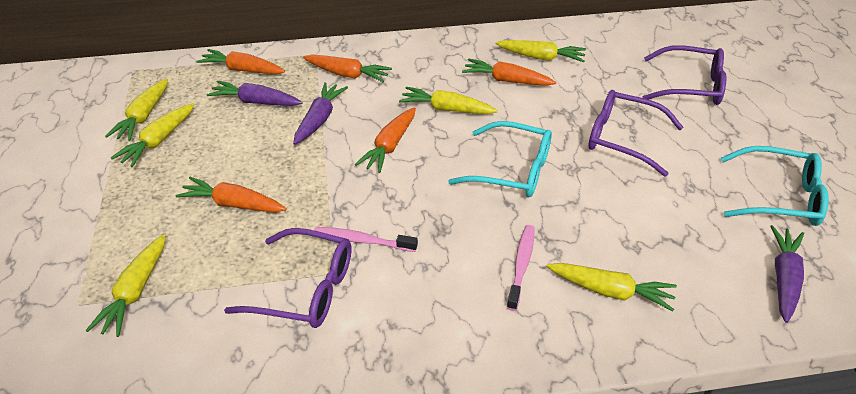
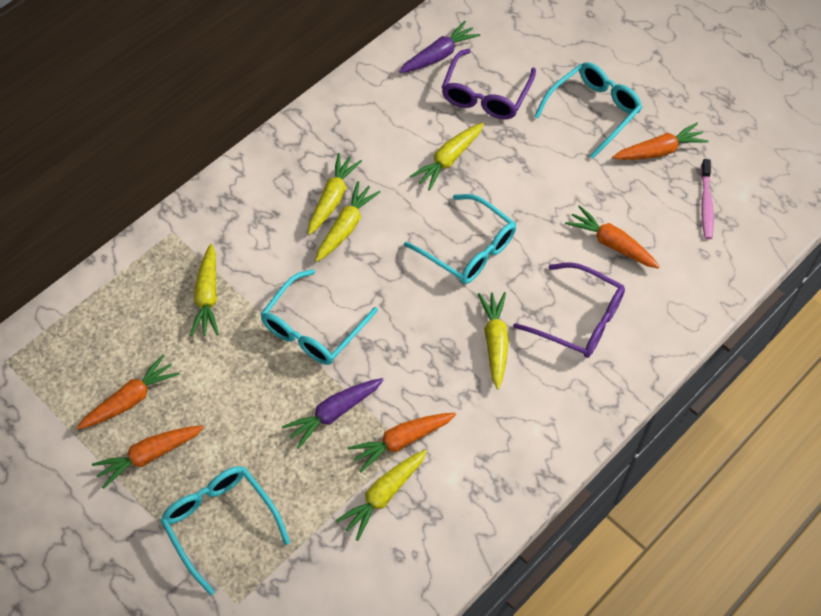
pink toothbrush: [314,227,418,252] [507,225,535,311] = 2 -> [701,159,714,239] = 1
purple carrot: [206,81,303,106] [293,82,348,145] [771,225,804,323] = 3 -> [282,378,384,449] [399,21,480,73] = 2
purple glasses: [224,228,352,328] [588,90,683,177] [642,45,726,105] = 3 -> [441,49,536,119] [513,262,625,358] = 2
turquoise glasses: [448,121,552,197] [721,146,829,226] = 2 -> [160,466,290,596] [260,269,378,365] [404,194,516,284] [534,62,643,159] = 4

